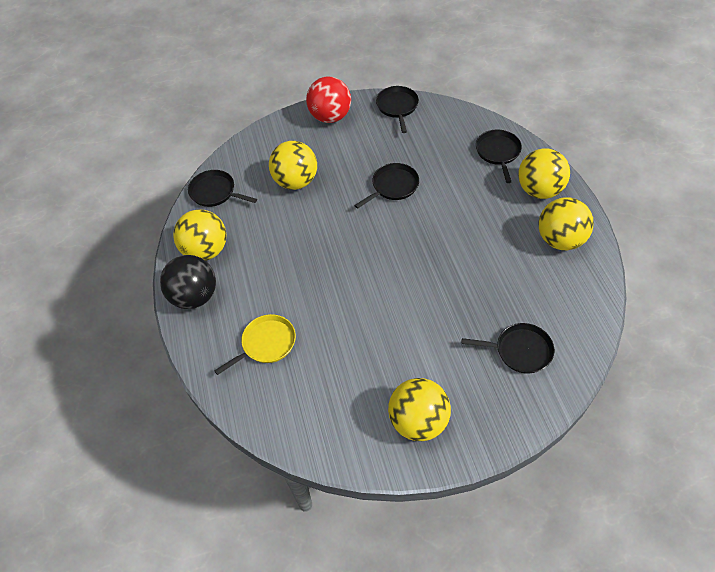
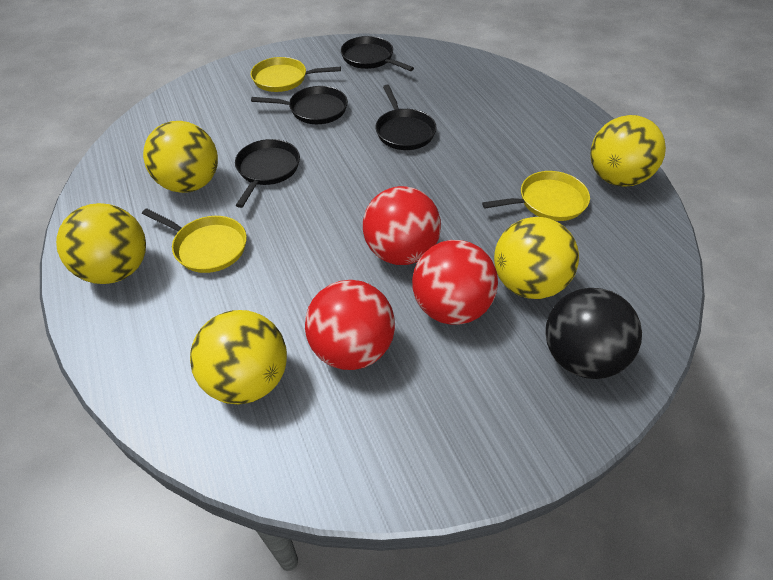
black pan: [188,170,257,207] [354,163,419,209] [376,86,419,133] [462,323,554,373] [476,129,522,183] = 5 -> [235,139,300,208] [251,86,348,124] [341,36,414,71] [375,85,437,150] = 4
red ball: [306,77,351,123] = 1 -> [305,280,395,370] [363,186,441,265] [412,240,498,325] = 3
yellow pan: [214,314,296,375] = 1 -> [142,208,247,273] [250,57,341,92] [482,171,590,221] = 3

